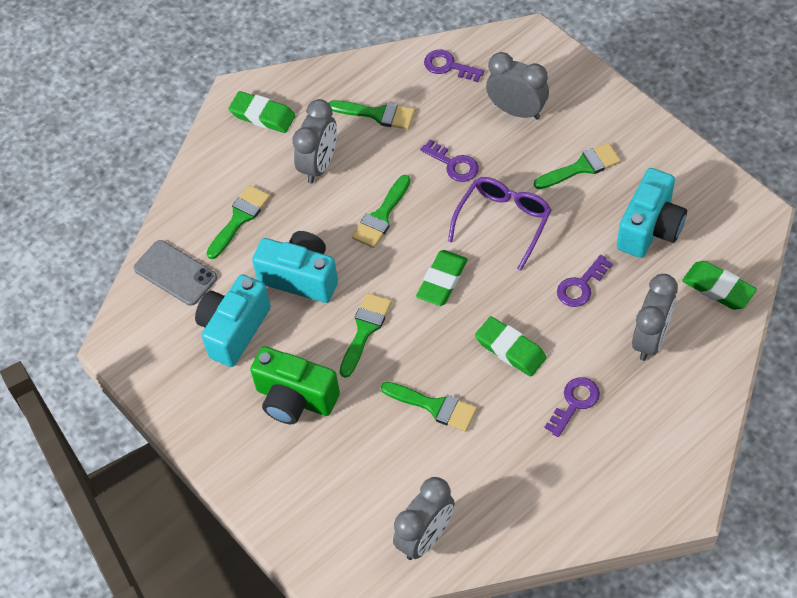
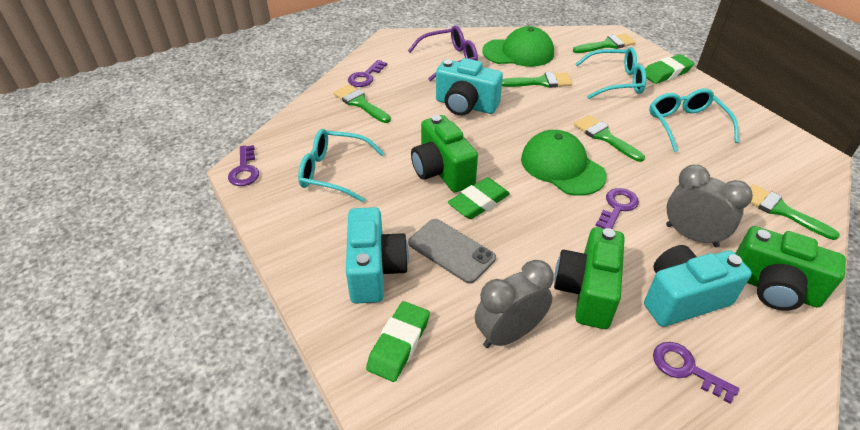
green brush: [206,185,270,259] [329,100,415,129] [339,293,392,378] [352,175,411,248] [381,382,477,432] [534,143,621,189] = 6 -> [333,84,391,123] [502,72,572,88] [573,33,636,53] [574,115,645,162] [750,184,840,240] = 5
green camera: [250,346,340,424] = 1 -> [411,115,478,192] [554,227,625,329] [735,226,846,311] = 3
green cap: none = 0 -> [482,26,554,67] [521,130,606,196] = 2
green eraser: [229,91,296,133] [416,250,468,306] [475,316,547,377] [682,261,757,310] = 4 -> [366,301,430,382] [448,178,510,219] [645,54,694,84] = 3
grey clock: [292,99,337,184] [393,477,455,560] [486,52,549,120] [632,274,678,361] = 4 -> [475,260,554,348] [666,165,753,247] = 2
turquoise glasses: none = 0 -> [298,129,384,202] [576,47,646,99] [649,88,739,152] = 3

